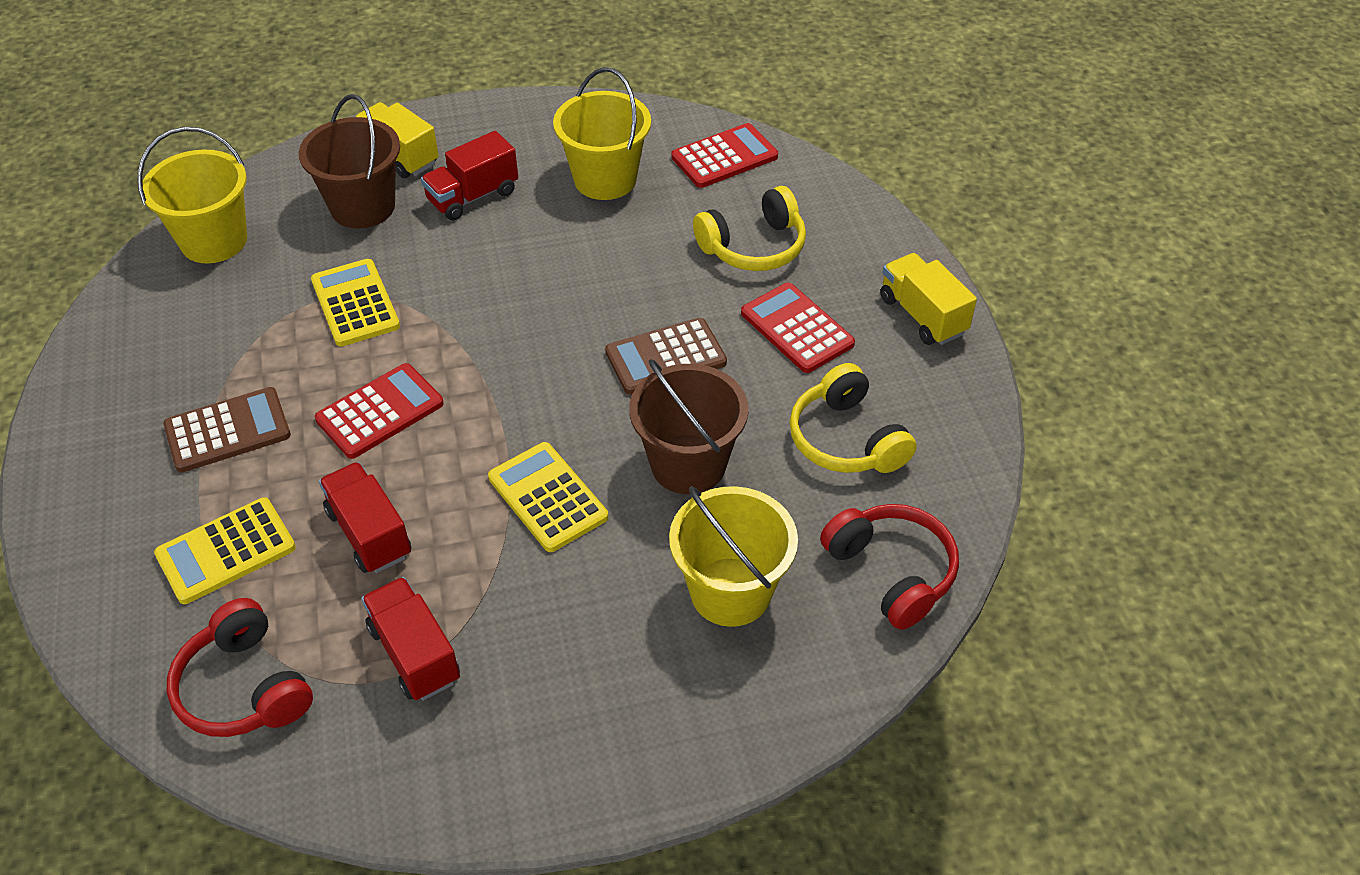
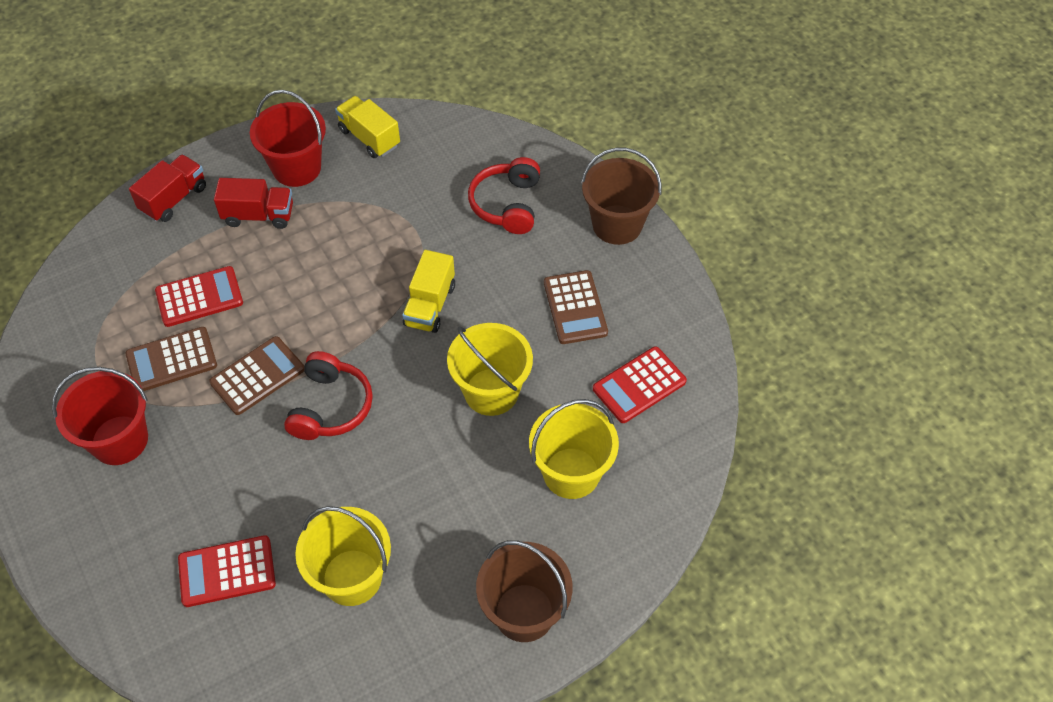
brown calculator: [163,387,291,473] [605,318,727,395] = 2 -> [125,327,217,391] [209,336,304,415] [544,270,608,344] = 3
red bucket: none = 0 -> [52,367,148,465] [250,90,326,187] = 2
red truck: [319,462,411,573] [361,577,460,701] [421,131,518,221] = 3 -> [129,154,206,222] [214,178,293,229] = 2
yellow calculator: [154,497,296,604] [311,259,400,347] [488,442,608,552] = 3 -> none = 0
yellow headphones: [693,186,806,271] [790,363,917,473] = 2 -> none = 0

